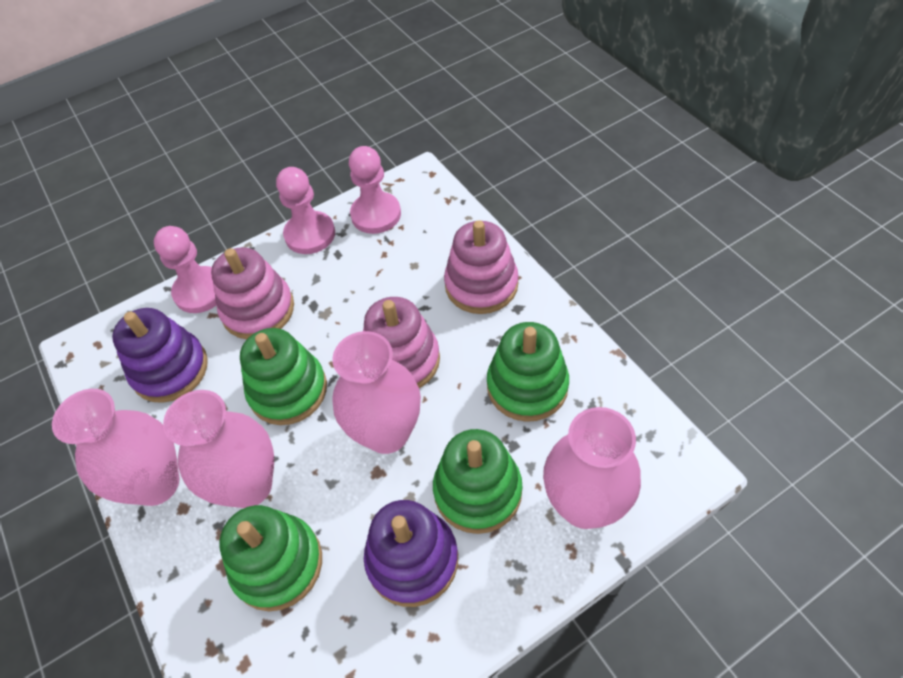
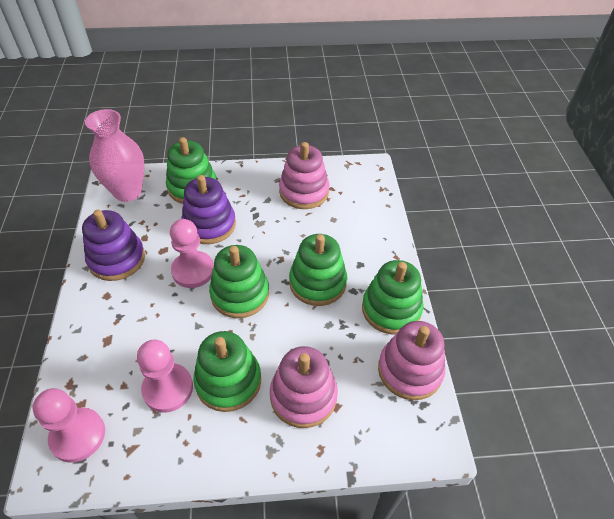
green stacking toy: [219,505,322,611] [240,328,327,425] [433,429,522,534] [487,322,569,422] = 4 -> [166,137,216,204] [193,331,261,412] [209,245,269,318] [289,234,347,306] [362,260,423,334] = 5
pink vase: [52,389,180,506] [163,390,274,508] [332,331,421,454] [543,407,641,529] = 4 -> [85,109,145,202] = 1

